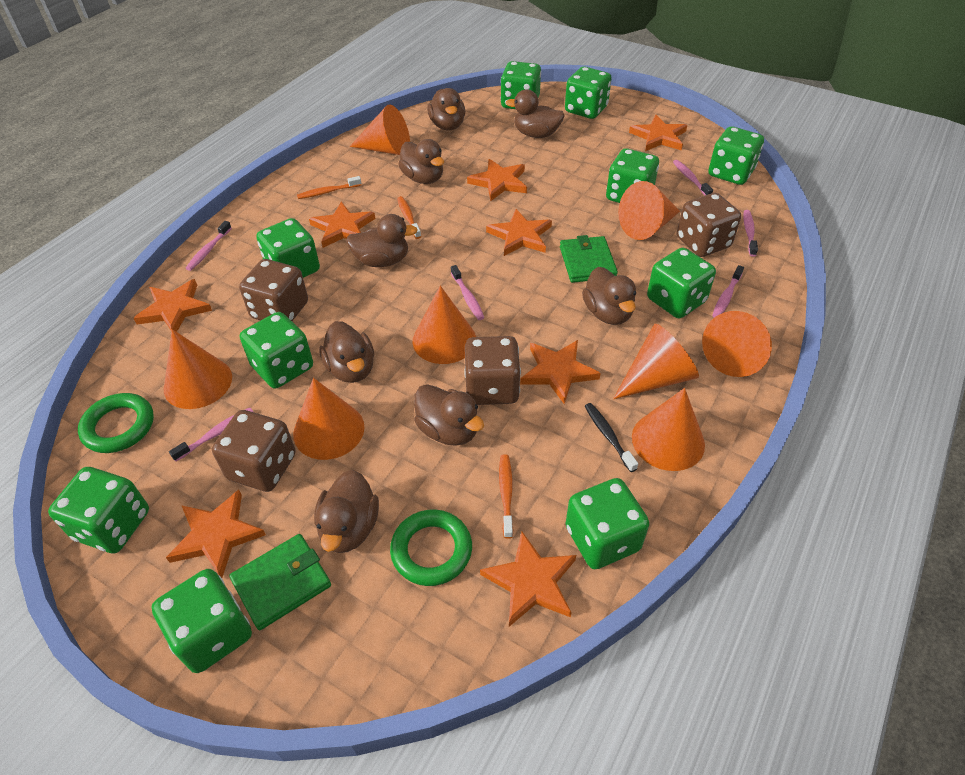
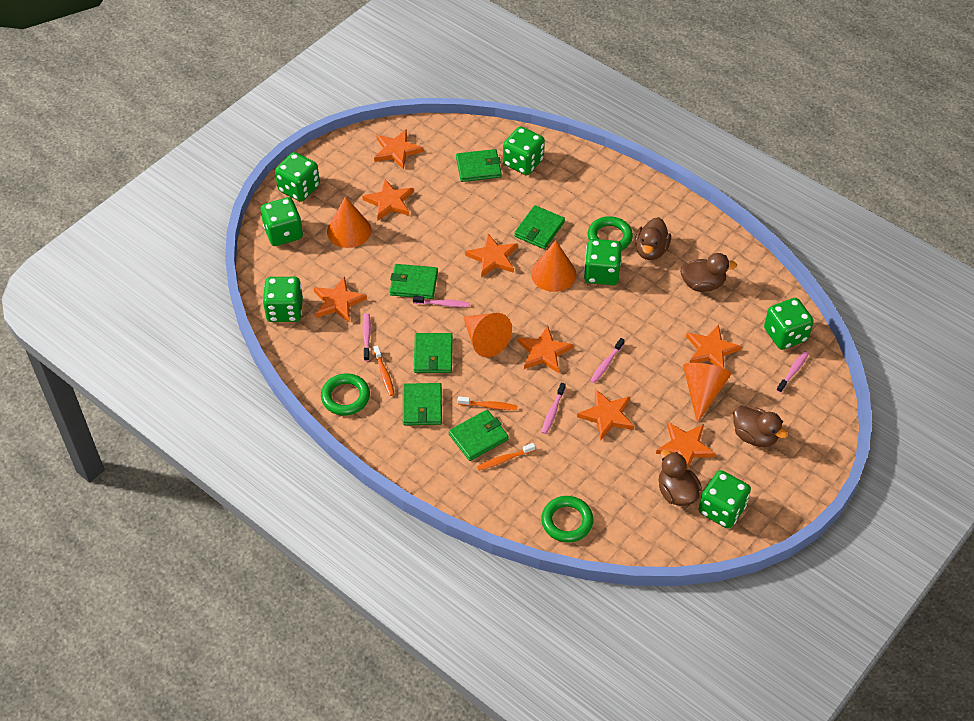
black toothbrush: [585,403,638,472] = 1 -> none = 0
brown dice: [212,410,296,492] [239,259,308,321] [464,336,521,405] [677,193,741,257] = 4 -> none = 0
brown duck: [314,470,379,553] [319,321,374,383] [346,214,418,267] [398,139,444,184] [414,384,484,446] [427,88,465,130] [506,89,565,138] [582,267,636,325] = 8 -> [635,217,671,260] [659,450,702,506] [680,253,737,292] [733,406,788,447] = 4
green dice: [48,467,149,554] [151,569,252,673] [240,312,313,389] [256,218,320,278] [501,61,541,109] [565,67,612,119] [566,478,649,570] [606,148,659,203] [647,248,716,318] [708,126,764,185] = 10 -> [261,197,303,246] [263,277,303,322] [275,152,320,202] [503,126,545,175] [584,239,622,285] [699,470,751,529] [764,298,814,350] = 7
green ring: [78,393,154,453] [390,509,472,586] = 2 -> [321,373,370,416] [541,496,594,543] [587,216,633,250] = 3
green wallet: [229,534,331,630] [560,235,618,283] = 2 -> [390,264,438,299] [403,383,442,425] [414,333,453,373] [449,410,509,461] [456,149,502,182] [514,205,565,249] = 6
orange cone: [164,329,232,409] [293,378,364,460] [350,105,410,155] [413,286,476,364] [613,324,699,399] [618,181,680,240] [632,388,705,471] [702,311,772,377] = 8 -> [327,196,371,248] [463,313,512,358] [531,240,576,292] [683,363,731,423] = 4
pink toothbrush: [169,408,253,461] [186,221,232,271] [451,265,484,320] [673,160,713,196] [712,265,744,318] [743,210,758,257] = 6 -> [363,313,371,361] [413,296,470,307] [542,383,566,434] [590,338,625,383] [776,351,809,393] = 5

